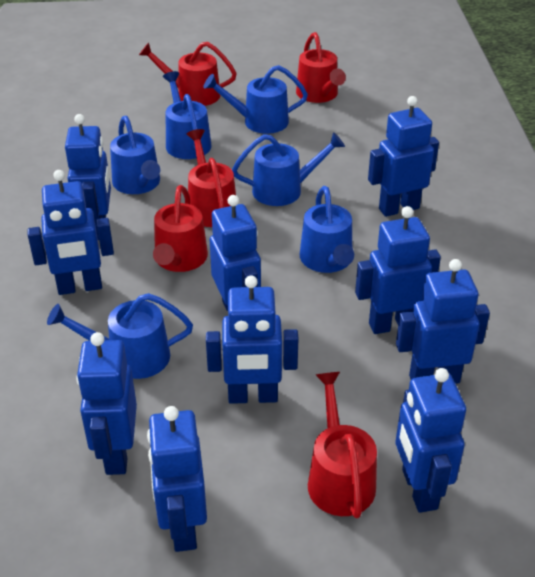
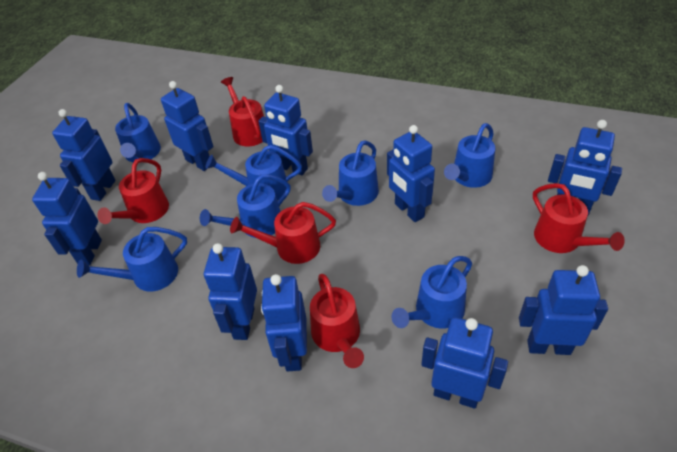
blue watering can: [47,293,193,379] [110,116,160,194] [163,71,211,159] [204,65,308,134] [232,132,345,206] [300,186,354,273] = 6 -> [77,227,187,291] [115,103,161,162] [200,174,291,238] [205,145,302,201] [322,140,379,206] [391,256,472,329] [444,123,495,188] = 7

